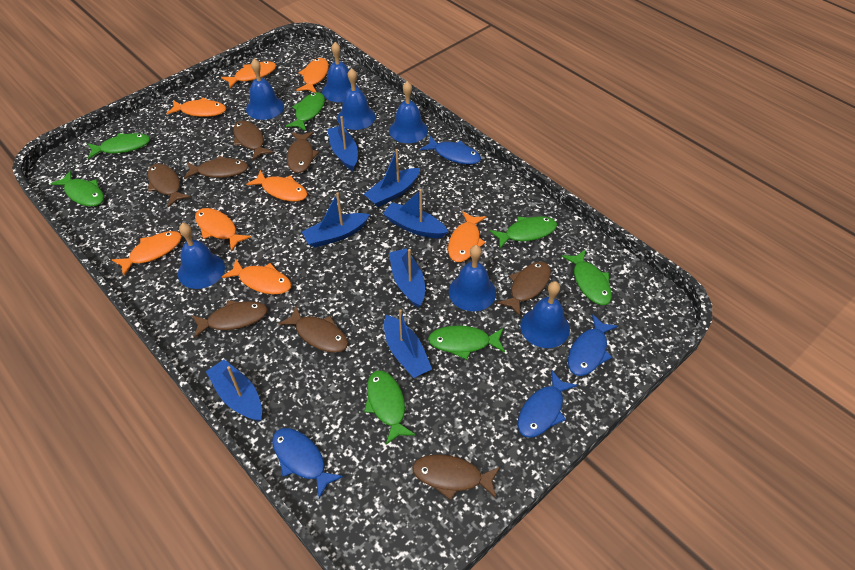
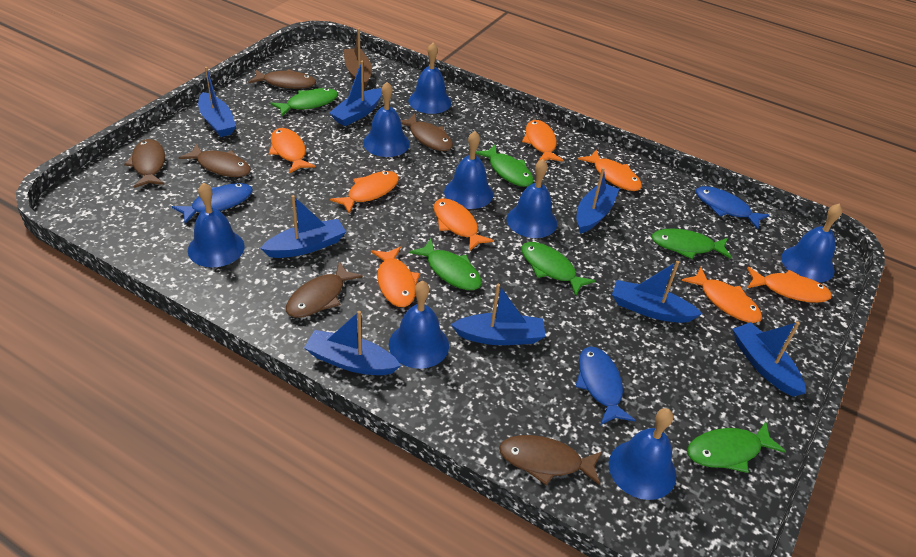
blue bell: [178,223,225,289] [246,59,284,120] [322,42,359,102] [337,68,376,130] [389,81,428,143] [449,245,496,311] [520,281,570,348] = 7 -> [188,183,245,267] [363,82,410,157] [389,281,449,369] [408,43,452,114] [444,131,493,209] [507,159,557,238] [609,408,676,500] [781,203,842,282] = 8
blue boat: [206,359,262,421] [302,192,370,247] [327,116,358,171] [364,149,420,207] [383,189,448,238] [384,309,432,378] [389,248,425,308] = 7 -> [198,67,236,137] [260,195,346,258] [304,311,401,375] [329,61,382,126] [451,284,546,345] [576,168,619,234] [612,261,702,323] [733,321,806,397] = 8
blue fish: [272,428,344,499] [420,136,481,165] [517,370,578,438] [568,314,618,376] = 4 -> [172,183,253,224] [575,347,635,425] [696,186,770,229] = 3
brown boat: none = 0 -> [344,28,372,89] = 1
brown fish: [148,163,191,207] [184,156,248,179] [191,300,268,338] [233,120,274,161] [278,306,348,353] [287,132,319,173] [412,454,500,500] [497,262,551,316] = 8 -> [124,139,165,188] [178,144,251,177] [248,69,316,89] [286,261,363,318] [401,114,453,151] [499,435,602,486] = 6
green fish: [50,171,104,207] [87,133,150,159] [286,92,325,131] [364,370,416,445] [428,325,505,360] [490,216,557,248] [562,249,612,305] = 7 -> [270,88,338,117] [409,239,482,290] [476,144,534,187] [521,242,596,296] [651,229,732,259] [687,422,786,473] = 6

